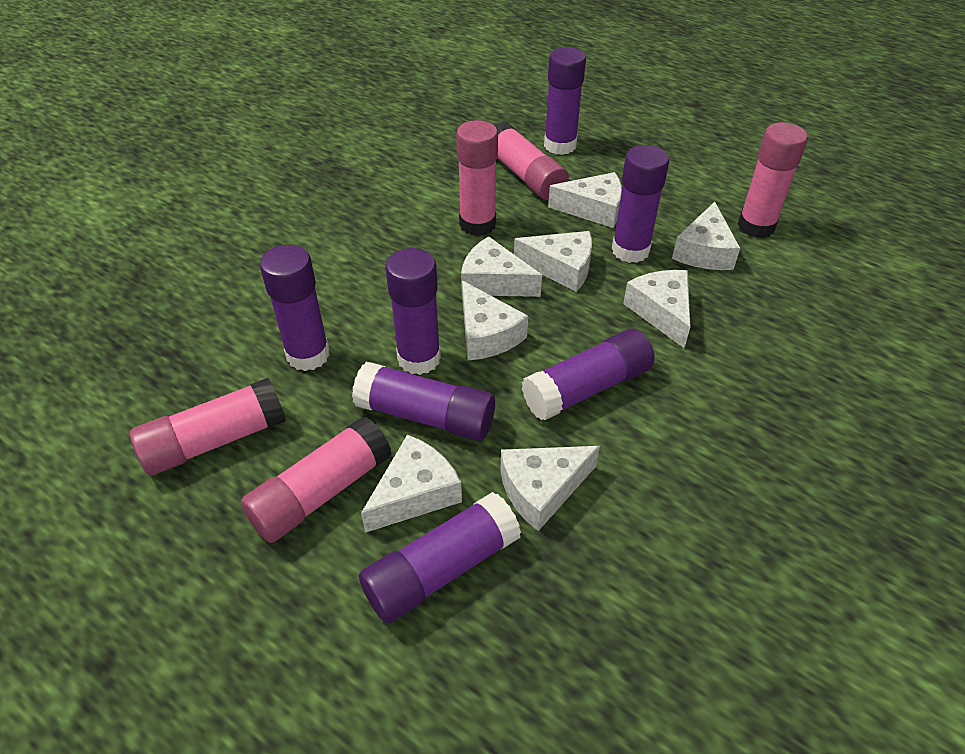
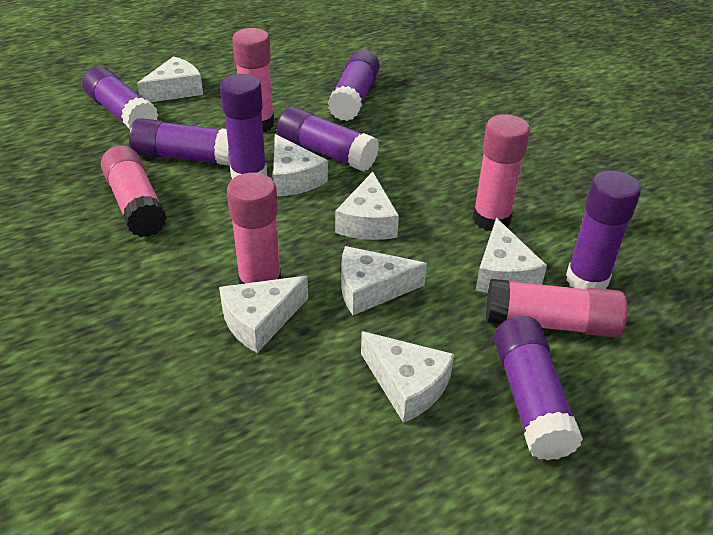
white cheese: [361,435,462,533] [461,236,542,297] [462,281,528,360] [500,446,600,531] [514,231,592,292] [548,172,622,228] [623,270,691,348] [672,202,740,270] = 8 -> [137,56,203,102] [219,276,308,353] [273,134,328,196] [335,172,399,240] [341,246,427,315] [361,331,454,423] [476,218,547,293] = 7

